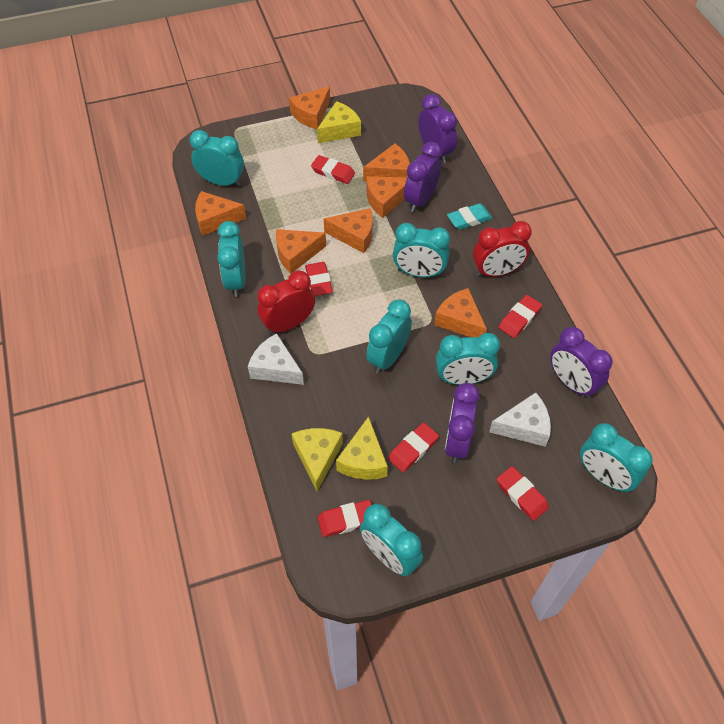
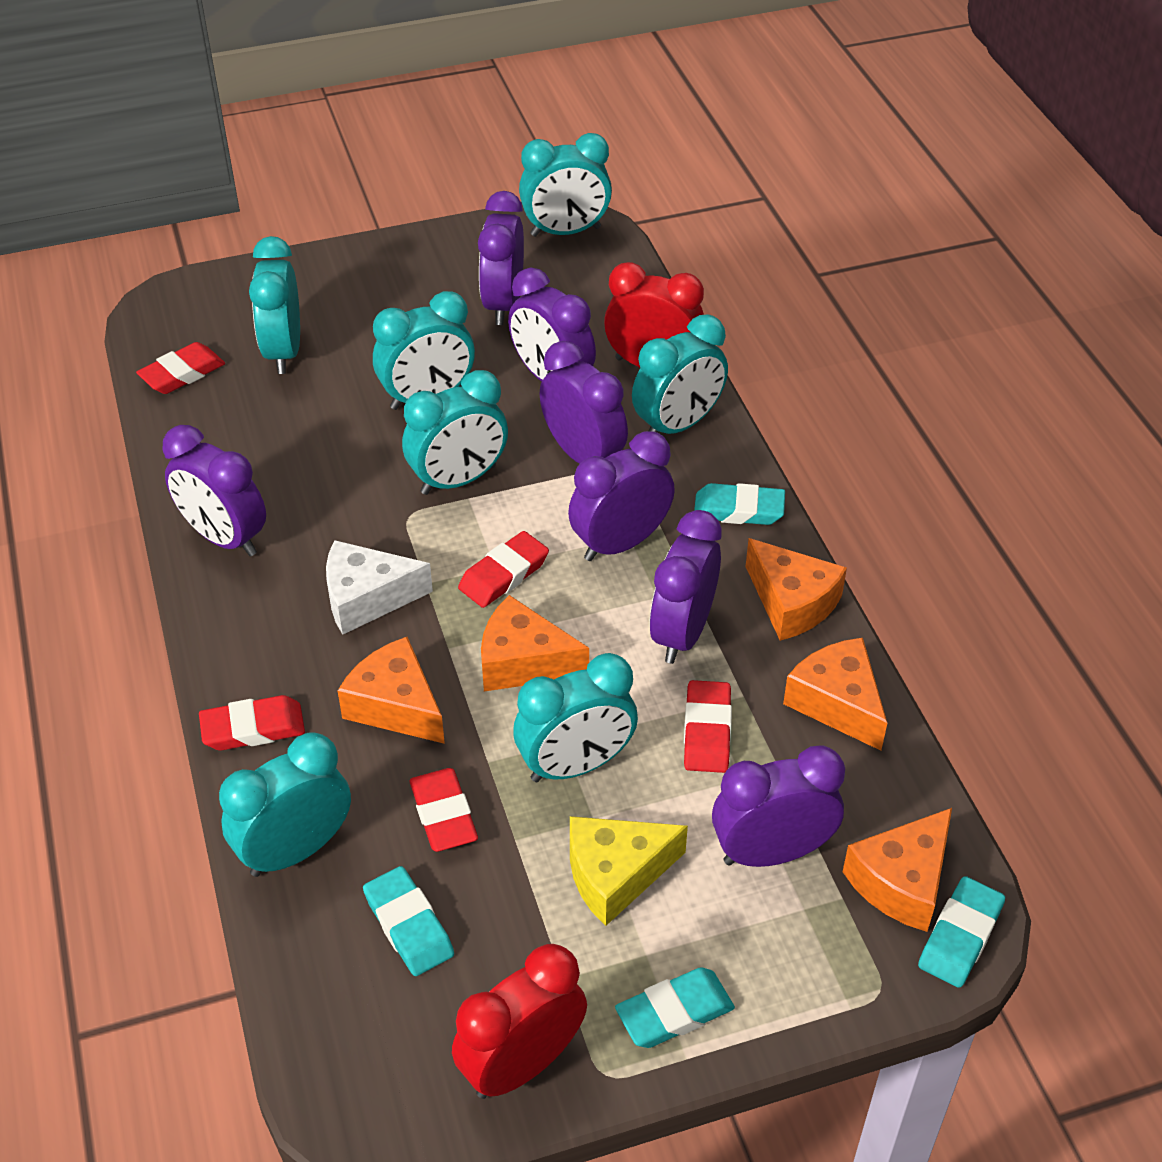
orange cheese: [195,191,246,236] [276,229,326,273] [289,87,330,129] [324,208,373,253] [363,144,410,181] [367,176,407,218] [434,288,487,338] = 7 -> [338,637,445,744] [481,595,589,691] [746,538,847,641] [783,638,887,751] [843,808,952,932] = 5
purple clock: [404,142,442,212] [418,94,457,163] [445,383,480,463] [550,327,613,399] = 4 -> [163,425,266,556] [478,191,524,325] [508,268,596,381] [540,341,628,464] [568,431,675,561] [650,510,722,664] [712,746,845,867] = 7
red eraser: [305,262,333,296] [311,155,355,184] [317,500,372,537] [388,423,439,472] [497,466,549,521] [499,295,542,338] = 6 -> [136,342,225,394] [199,695,305,751] [410,768,478,852] [458,531,549,608] [684,680,732,773] = 5
turquoise eraser: [447,203,492,230] = 1 -> [363,866,454,976] [615,967,735,1048] [694,483,785,525] [918,876,1005,988] = 4
white cheese: [248,333,304,385] [489,393,551,447] = 2 -> [326,540,433,634] = 1
yellow cheese: [292,428,343,492] [317,101,361,143] [336,416,388,480] = 3 -> [570,816,688,926] = 1

